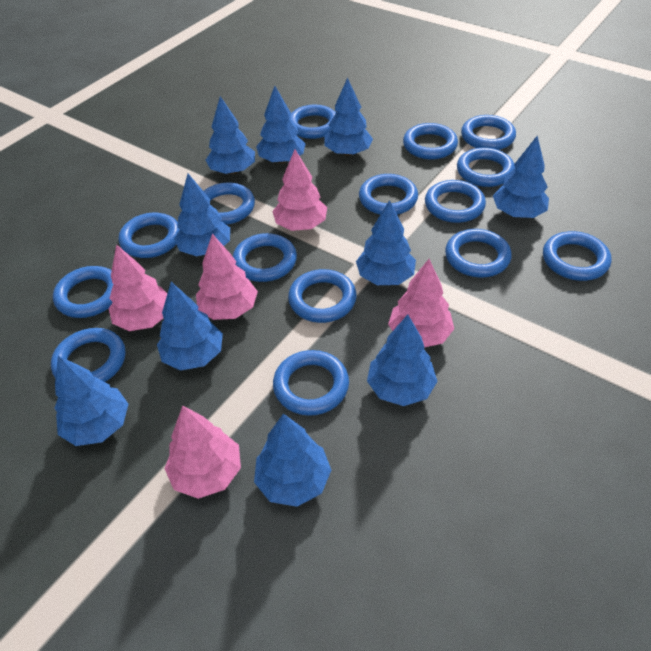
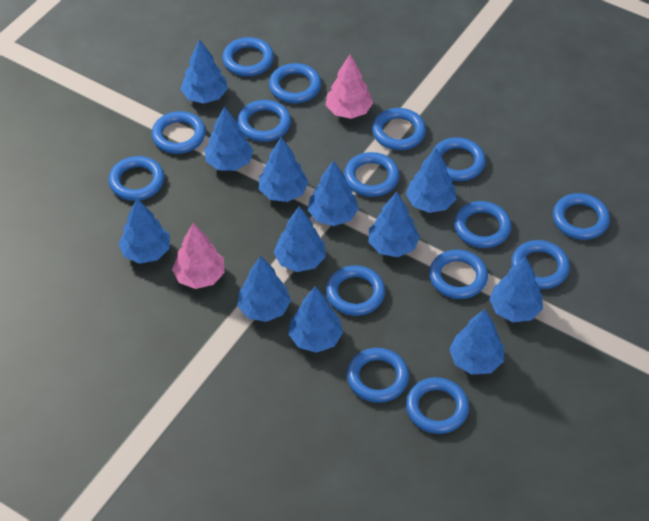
blue tree: [55,356,128,446] [157,282,223,371] [174,174,230,256] [206,96,255,174] [254,414,331,507] [256,86,306,163] [324,78,373,156] [356,200,416,285] [367,315,438,406] [493,136,549,218] = 10 -> [118,198,170,264] [180,39,228,104] [204,106,253,171] [237,256,291,322] [259,137,309,202] [274,206,326,272] [288,286,343,353] [308,160,359,226] [368,191,420,257] [406,148,456,213] [449,309,504,375] [489,257,543,322] = 12
pink tree: [109,244,167,331] [164,406,241,499] [196,234,258,320] [272,149,327,231] [388,259,454,347] = 5 -> [172,223,225,289] [326,55,373,119] = 2

